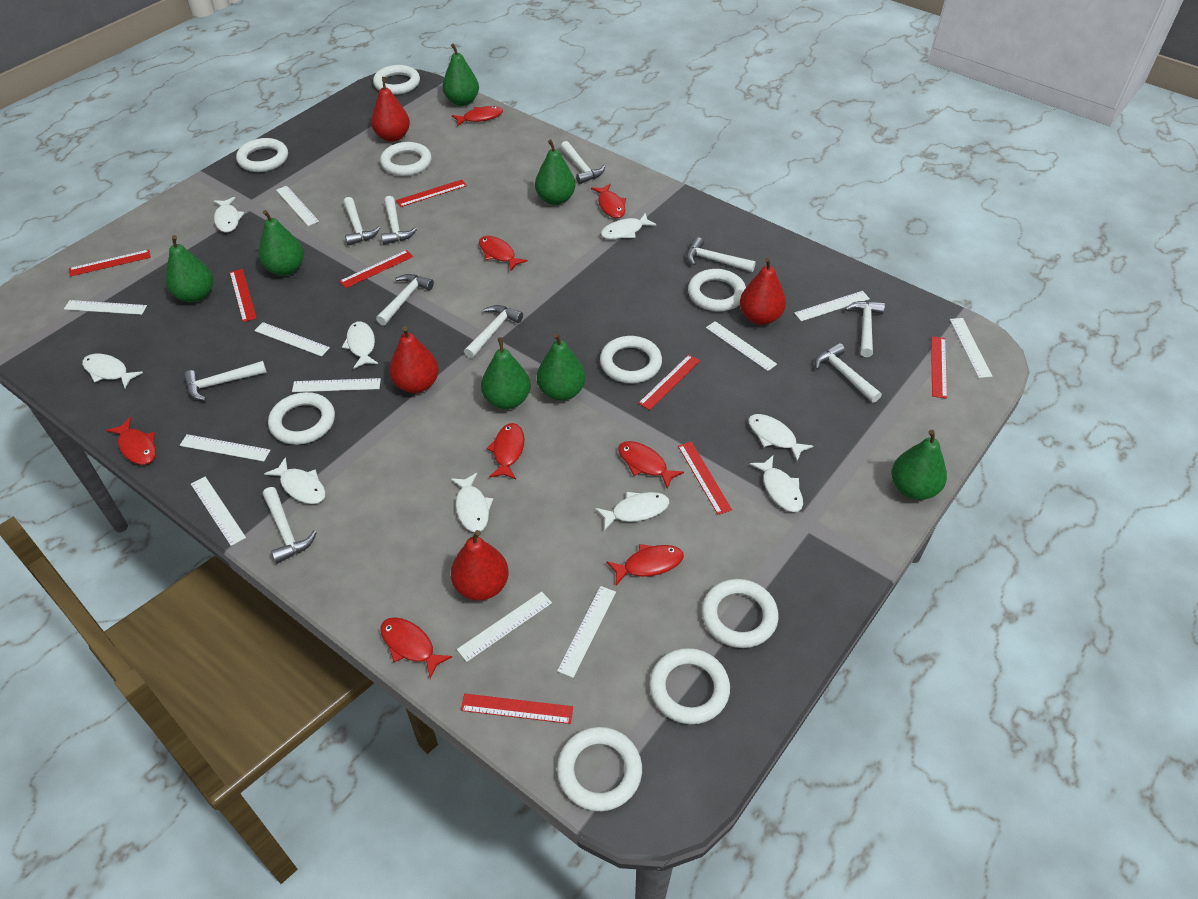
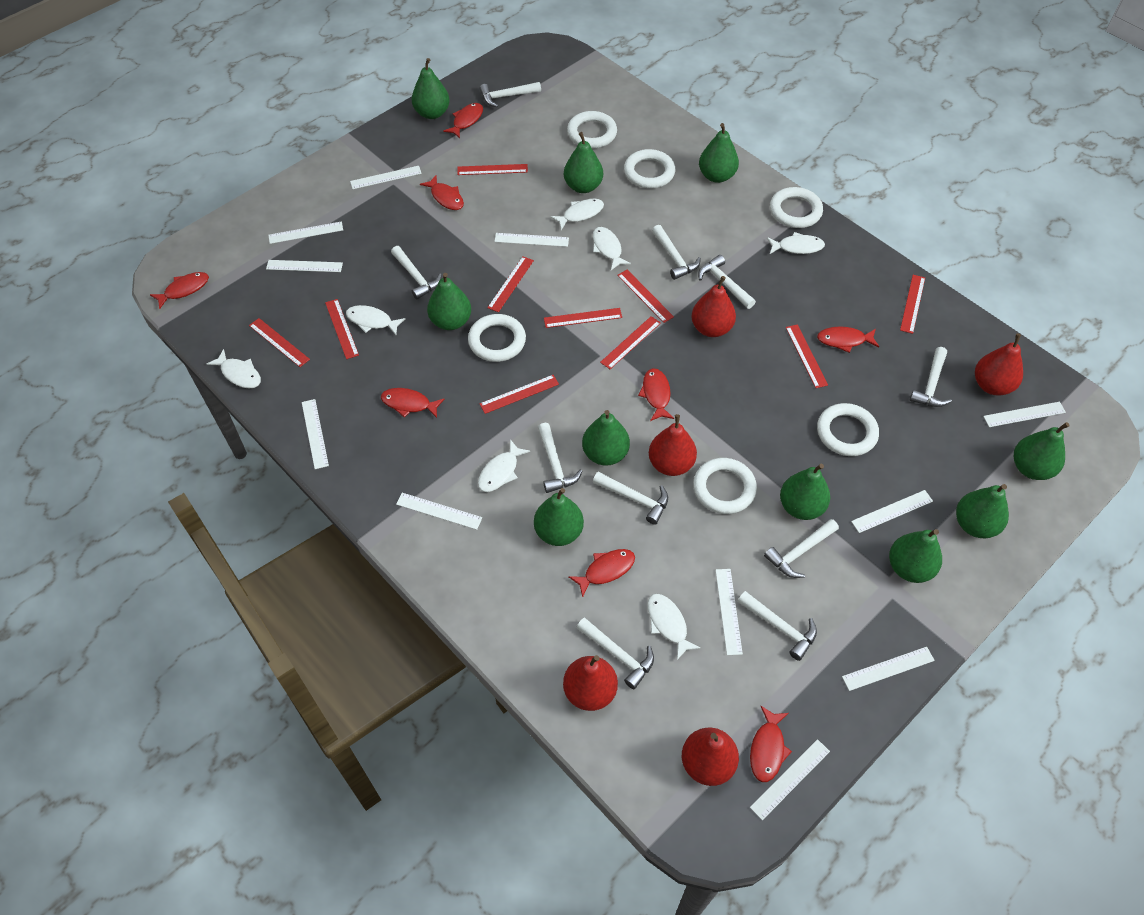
green pear: [166,235,213,302] [258,210,304,276] [442,43,479,106] [481,337,531,409] [535,139,576,205] [537,333,585,401] [891,430,947,500] = 7 -> [412,58,450,119] [427,273,471,330] [534,488,584,546] [564,132,603,193] [582,410,630,466] [699,123,739,183] [780,464,830,520] [889,529,942,583] [956,484,1009,538] [1014,422,1070,480] = 10
red pear: [371,77,410,142] [389,326,439,393] [451,530,509,600] [740,258,786,325] = 4 -> [563,655,618,711] [649,414,697,476] [682,728,739,786] [692,276,736,337] [975,333,1023,396] = 5
red ruler: [69,250,151,277] [230,269,256,322] [339,250,413,288] [396,180,467,207] [461,694,573,724] [638,355,700,410] [678,442,732,515] [931,336,947,399] = 8 -> [249,318,310,367] [325,299,359,359] [457,164,528,175] [479,375,559,414] [487,256,534,312] [544,308,622,328] [600,316,661,369] [617,270,674,323] [786,324,828,388] [900,275,925,334] = 10
white fish: [82,354,143,388] [214,197,244,232] [264,457,326,504] [342,321,378,369] [451,473,493,532] [595,492,669,531] [601,213,657,239] [748,414,813,461] [750,456,803,512] = 9 -> [207,349,261,389] [346,305,406,335] [478,439,530,492] [550,199,604,230] [593,227,631,270] [648,594,701,660] [767,232,825,254] = 7
white ring: [236,138,288,172] [268,392,335,445] [373,65,420,95] [380,142,431,176] [557,727,642,811] [600,336,662,383] [649,648,730,724] [688,269,746,312] [702,579,779,648] = 9 -> [468,314,526,362] [567,111,617,148] [624,149,675,188] [693,458,757,514] [770,187,823,228] [817,403,879,456] = 6

